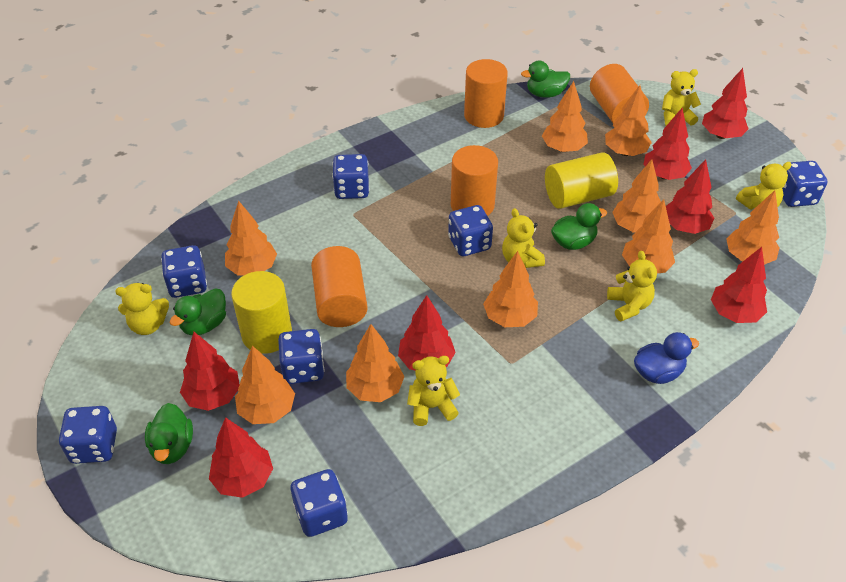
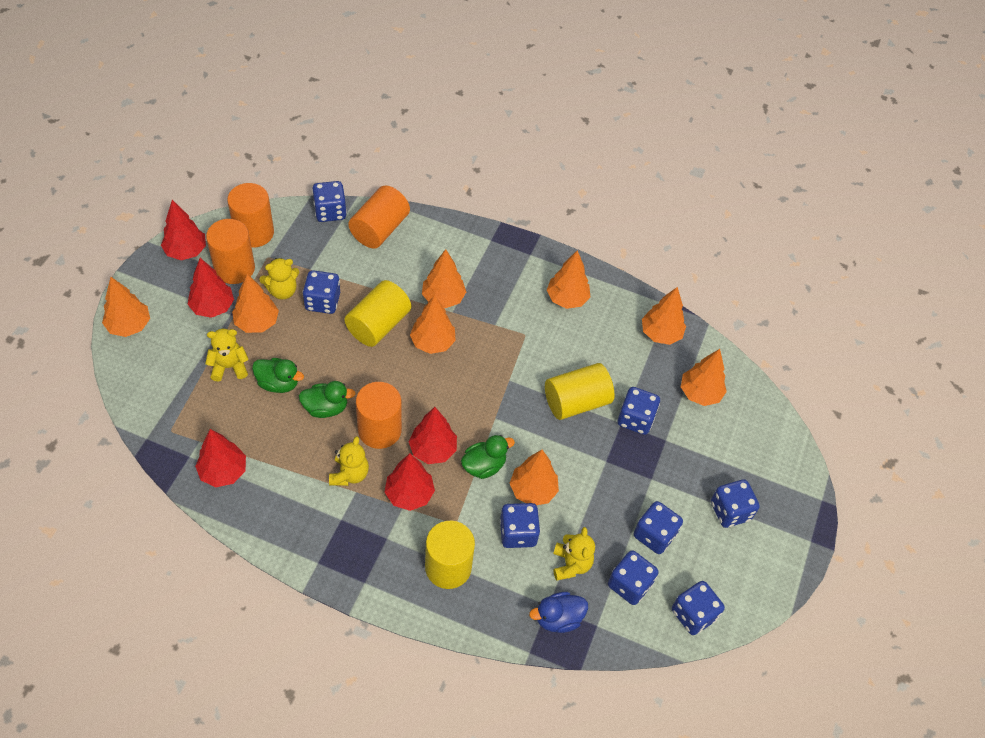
blue dice: [59,406,117,464] [161,245,207,298] [278,329,324,384] [291,469,348,537] [332,154,370,199] [448,205,493,256] [782,161,827,207] = 7 -> [303,270,340,314] [312,181,347,222] [500,503,540,548] [608,550,658,605] [618,387,660,435] [634,501,683,554] [672,581,725,635] [711,479,760,528] = 8
green duck: [145,403,193,464] [169,288,226,335] [521,61,570,98] [551,203,607,250] = 4 -> [252,358,304,393] [299,381,356,418] [461,435,515,479] = 3
orange tree: [225,201,277,275] [235,346,295,424] [346,324,405,402] [483,251,538,327] [542,81,588,152] [605,85,652,156] [612,159,661,233] [622,199,675,274] [726,190,780,265] = 9 -> [102,277,150,337] [232,274,279,333] [410,295,456,354] [422,249,466,308] [510,450,559,505] [547,250,590,309] [642,287,686,345] [681,349,727,406] = 8
red tree: [180,332,240,411] [209,417,273,498] [398,295,456,370] [643,108,692,180] [666,159,715,234] [702,68,748,139] [711,247,767,323] = 7 -> [161,200,206,260] [187,258,234,318] [195,429,246,487] [385,453,435,511] [409,407,457,464] = 5
yellow cylinder: [231,271,292,354] [545,152,618,209] = 2 -> [344,280,411,347] [425,521,475,589] [545,363,615,420] = 3
yellow teddy bear: [115,283,169,335] [407,356,460,426] [502,208,545,268] [607,251,657,321] [662,69,701,126] [736,162,792,210] = 6 -> [205,329,249,382] [259,258,300,300] [329,436,369,486] [553,527,595,581] = 4

